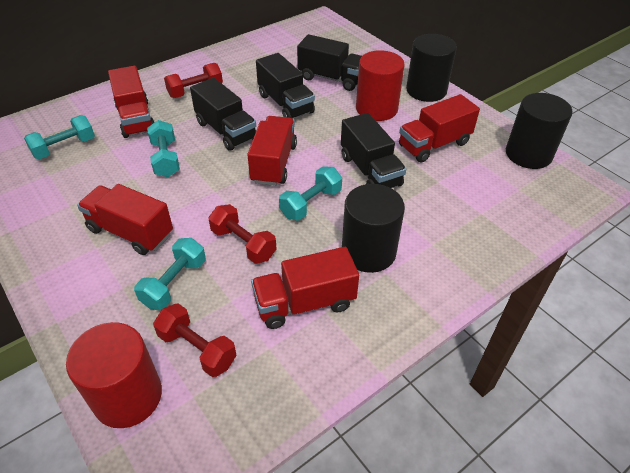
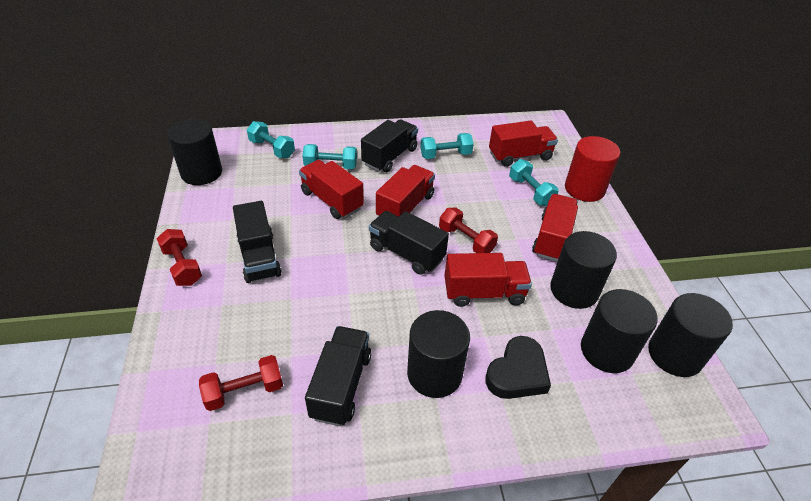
black cylinder: [342,184,405,273] [406,34,457,102] [506,93,572,169] = 3 -> [167,119,222,185] [407,310,470,398] [550,231,617,309] [581,289,658,373] [648,293,733,377] = 5
black heart: none = 0 -> [485,336,551,399] = 1
red cylinder: [66,322,162,428] [356,50,405,121] = 2 -> [565,136,620,202] = 1

